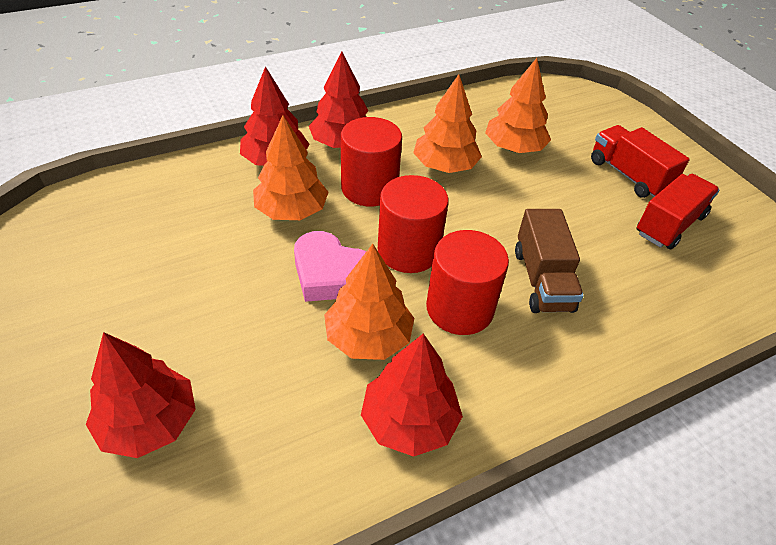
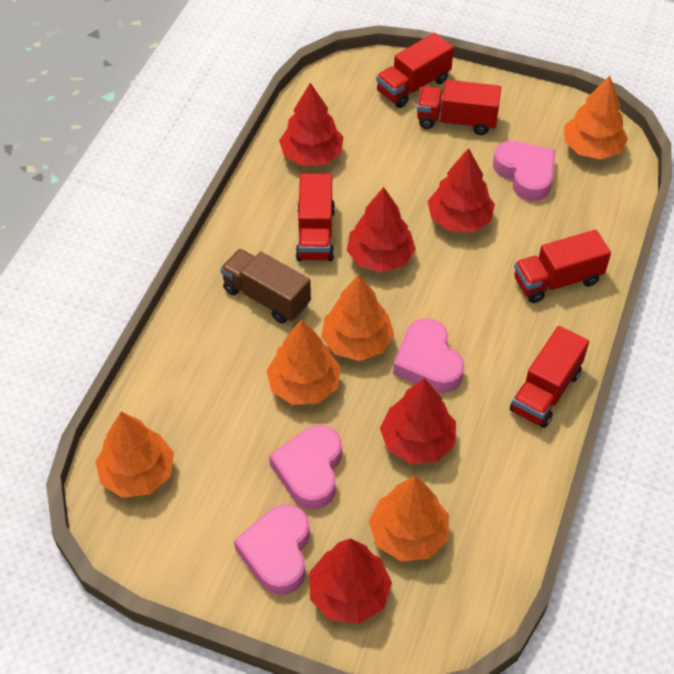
orange tree: [253,115,329,220] [324,244,414,360] [413,74,482,173] [485,58,551,153] = 4 -> [95,412,174,498] [266,319,341,405] [321,275,394,361] [369,476,449,561] [564,76,628,159] = 5
pink heart: [294,231,366,302] = 1 -> [234,504,310,595] [269,425,342,510] [393,318,465,393] [493,141,555,201] = 4
red cylinder: [341,117,402,207] [378,175,449,273] [426,230,509,335] = 3 -> none = 0
red tree: [86,332,196,458] [240,66,309,166] [309,51,368,148] [361,333,463,457] = 4 -> [279,83,343,166] [309,538,392,624] [347,187,416,273] [380,378,456,464] [428,148,495,232] = 5
red truck: [591,125,690,198] [637,174,720,249] = 2 -> [296,173,335,261] [376,33,454,108] [417,80,501,135] [510,326,589,428] [514,230,611,303] = 5

